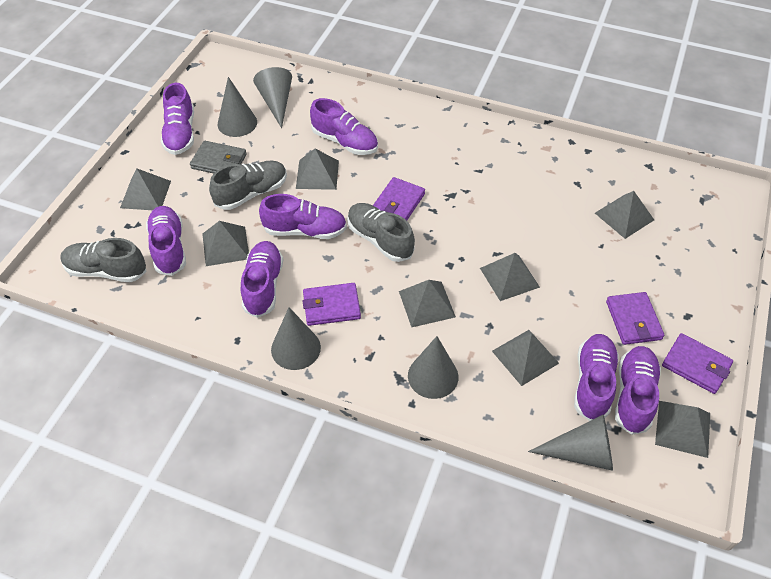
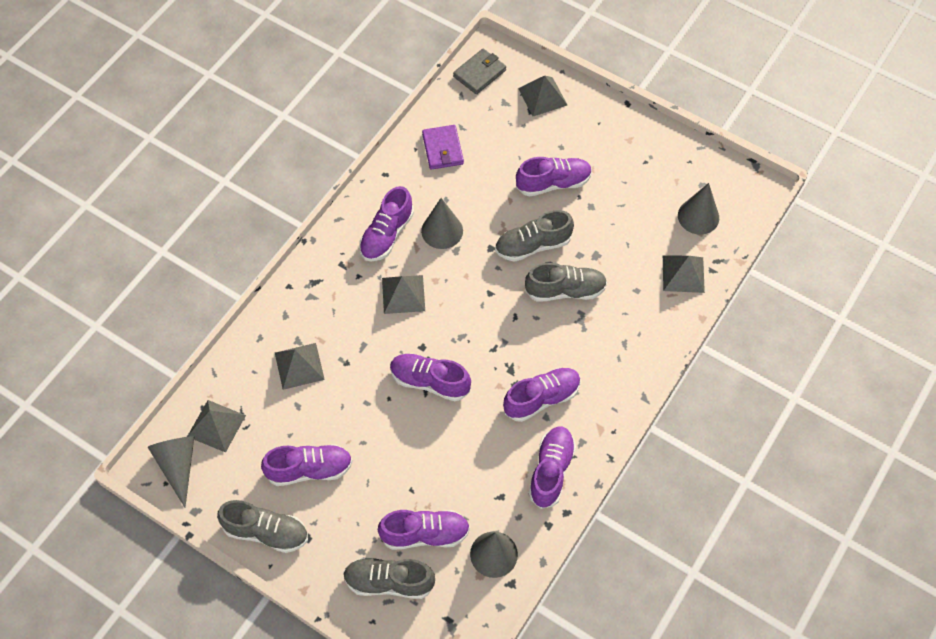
grey cone: [217,77,257,137] [253,67,292,128] [271,307,321,370] [408,336,458,399] [528,415,613,471] = 5 -> [148,436,194,507] [421,198,463,249] [470,532,518,578] [678,183,719,234] = 4
grey pyramid: [120,169,171,210] [202,221,249,266] [296,149,339,190] [399,280,456,327] [480,253,540,301] [492,330,559,386] [595,191,654,239] [655,401,710,458] = 8 -> [187,400,246,453] [275,343,325,390] [382,275,425,314] [518,75,567,116] [663,256,705,293] = 5
grey shoe: [60,238,147,282] [209,160,287,210] [347,203,415,262] = 3 -> [217,500,308,553] [343,557,435,599] [495,210,574,262] [525,263,607,302] = 4
purple wallet: [303,283,361,326] [373,177,425,221] [606,292,664,345] [662,333,733,394] = 4 -> [422,125,464,170] = 1

